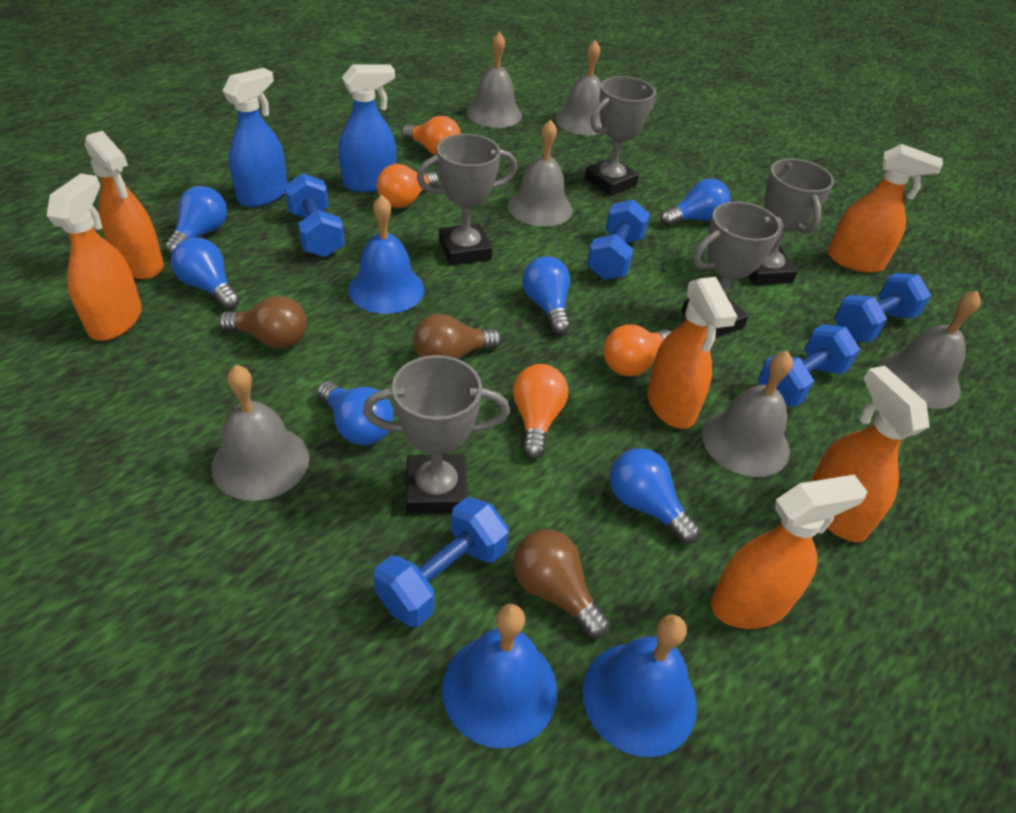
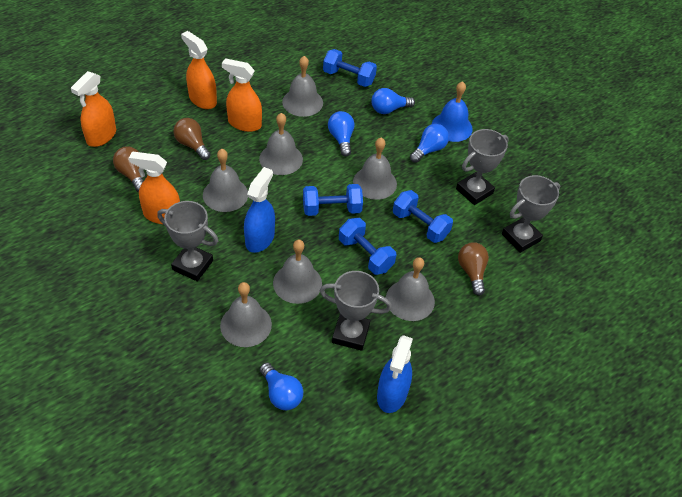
blue bell: [348,195,424,314] [442,604,557,749] [583,615,697,757] = 3 -> [432,81,473,142] = 1
blue dumbbell: [284,173,345,257] [373,497,509,627] [587,199,650,280] [758,324,860,407] [834,273,931,343] = 5 -> [303,184,363,216] [323,49,377,87] [339,218,396,275] [393,190,453,243] = 4
blue light bulb: [165,186,227,255] [171,237,240,310] [317,381,393,445] [522,256,570,334] [610,448,700,544] [660,179,730,226] = 6 -> [260,362,303,410] [328,111,355,157] [371,88,415,114] [410,124,449,163] = 4
grey bell: [211,365,309,501] [466,31,522,128] [508,119,572,227] [556,40,602,135] [702,351,793,477] [880,291,981,409] = 6 -> [203,149,248,212] [220,282,272,347] [259,113,303,175] [273,240,322,304] [282,56,323,117] [353,137,397,200] [386,257,435,321] = 7
grey trophy: [363,355,510,514] [417,134,517,265] [585,76,657,196] [681,202,783,337] [748,159,834,285] = 5 -> [157,201,218,281] [320,271,392,351] [456,129,509,205] [502,175,560,253] = 4
orange light bulb: [377,164,439,208] [402,116,461,155] [513,364,568,459] [603,324,671,377] = 4 -> none = 0
orange spray bottle: [47,173,142,341] [85,131,164,279] [647,277,737,429] [711,474,868,629] [810,366,930,542] [828,144,943,273] = 6 -> [71,71,116,147] [129,151,180,224] [181,31,217,109] [222,58,262,132] = 4

